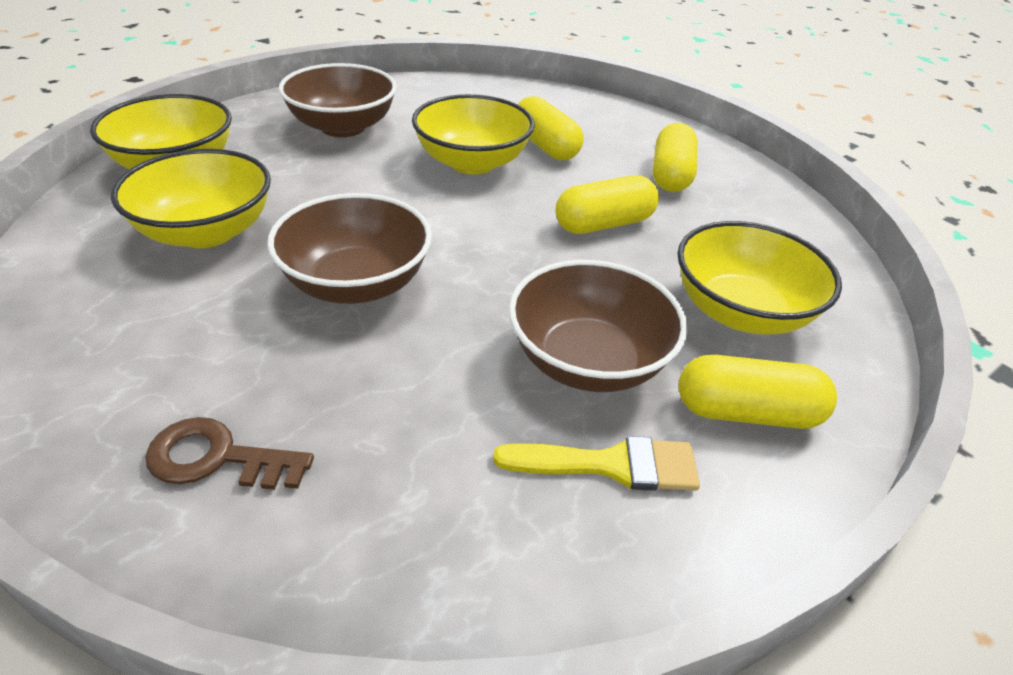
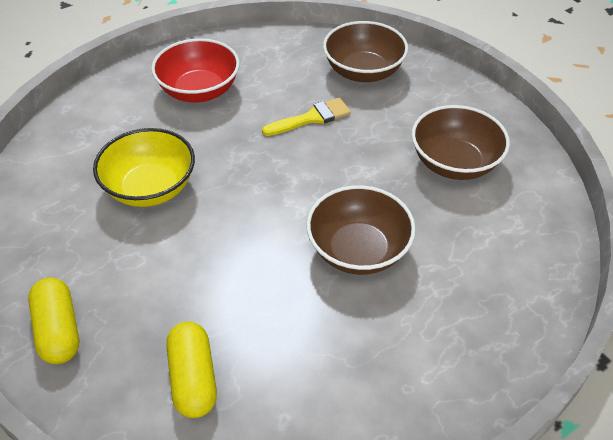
brown key: [145,417,314,490] = 1 -> none = 0
red bowl: none = 0 -> [151,38,240,103] = 1
yellow bowl: [90,94,232,169] [111,149,271,248] [412,94,535,174] [677,221,842,334] = 4 -> [93,128,195,207] = 1
yellow capsule: [518,96,584,160] [556,175,659,234] [653,123,698,192] [679,355,837,429] = 4 -> [28,278,79,364] [166,321,217,418] = 2

